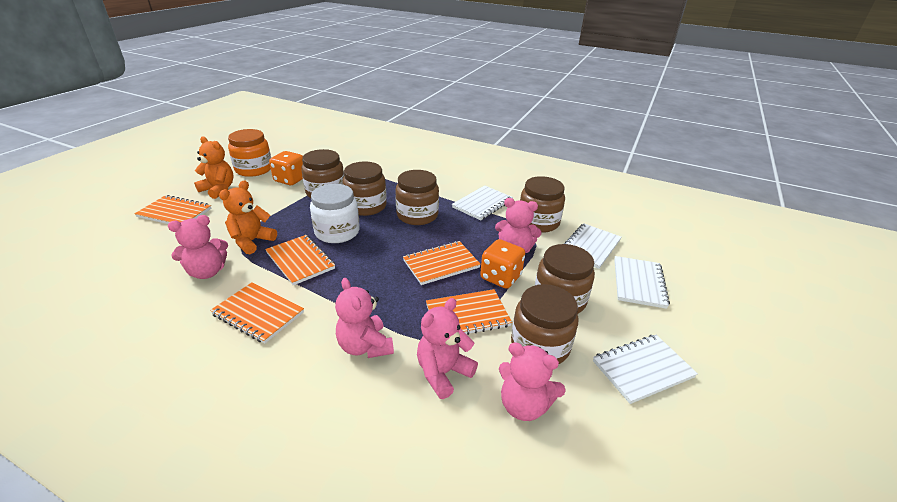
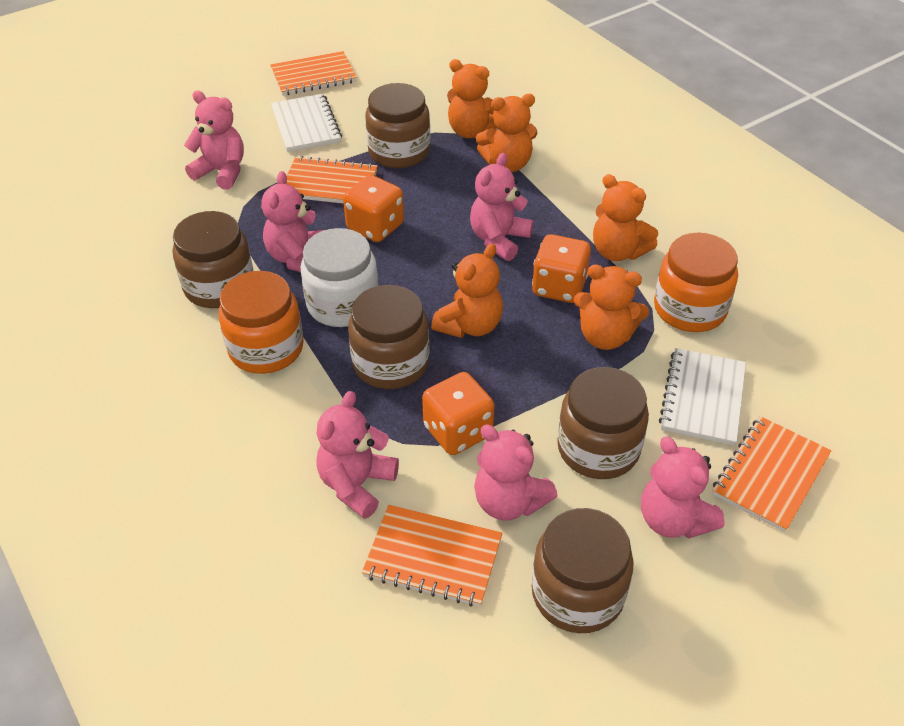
brown jar: [301,149,344,198] [343,162,387,216] [395,170,439,225] [511,284,578,364] [520,176,565,233] [535,244,595,314] = 6 -> [172,211,253,308] [348,285,429,389] [365,83,430,168] [532,508,634,633] [557,367,649,479] = 5
orange dice: [269,151,303,185] [480,239,525,289] = 2 -> [343,175,404,242] [422,372,495,455] [532,234,591,303] = 3
orange jar: [228,129,271,177] = 1 -> [219,271,304,374] [654,233,738,332] = 2
orange notebook: [134,195,212,224] [210,282,304,344] [265,235,335,286] [403,241,481,285] [426,289,512,335] = 5 -> [270,51,357,96] [286,156,378,204] [362,505,502,607] [712,416,831,532] = 4
orange teddy bear: [194,136,234,199] [219,180,277,254] = 2 -> [431,244,503,338] [447,59,497,138] [476,94,538,172] [573,264,649,350] [593,174,658,261] = 5
pink teddy bear: [168,215,228,279] [335,278,394,358] [417,298,478,399] [495,198,542,253] [499,342,566,421] = 5 -> [184,91,244,190] [261,171,324,272] [316,391,399,519] [470,153,533,261] [474,425,558,521] [641,437,725,539] = 6
white notebook: [452,185,513,220] [564,223,622,269] [593,335,698,404] [614,256,670,309] = 4 -> [271,94,342,152] [659,348,746,446] = 2

